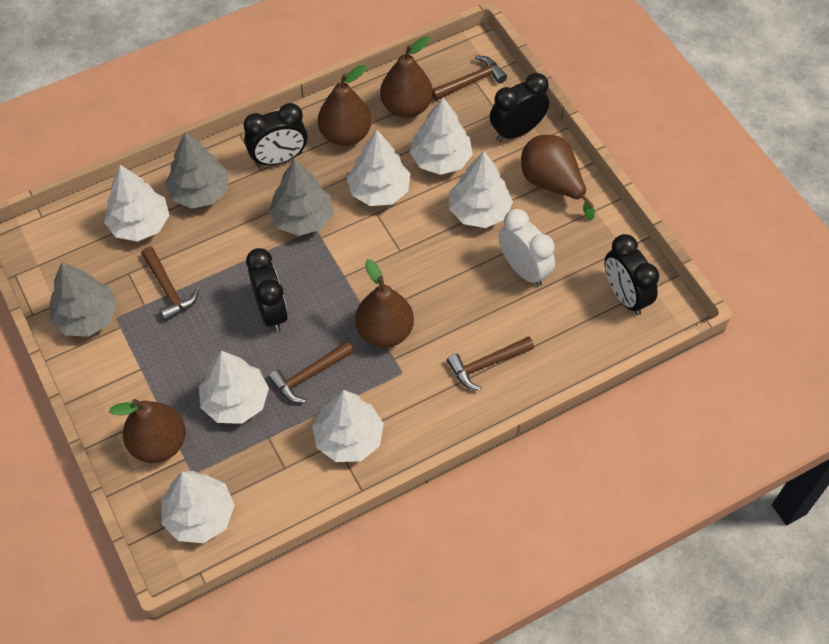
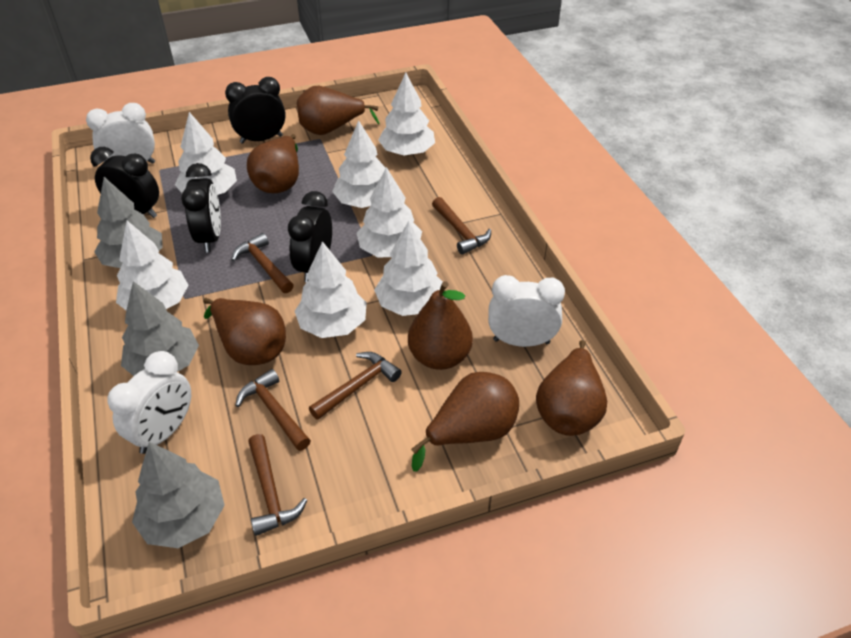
brown hammer: [141,247,199,321] [268,341,354,403] [433,56,507,101] [447,336,534,390] = 4 -> [231,233,294,293] [235,369,311,451] [248,434,307,536] [309,352,402,420] [432,197,491,255] = 5
brown pear: [109,399,186,463] [318,65,371,146] [355,259,414,348] [380,36,433,118] [521,135,594,220] = 5 -> [203,298,286,365] [247,134,299,193] [297,86,380,135] [408,281,473,370] [411,372,519,472] [536,340,607,436] = 6
white clock: [499,209,555,287] = 1 -> [86,103,155,164] [107,351,191,454] [488,275,565,347] = 3

